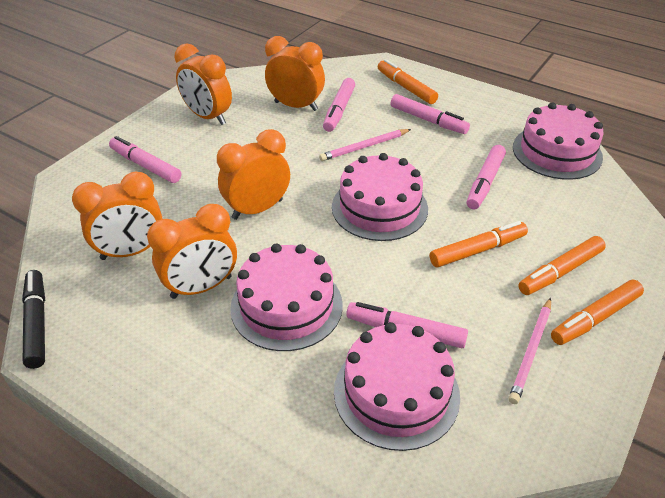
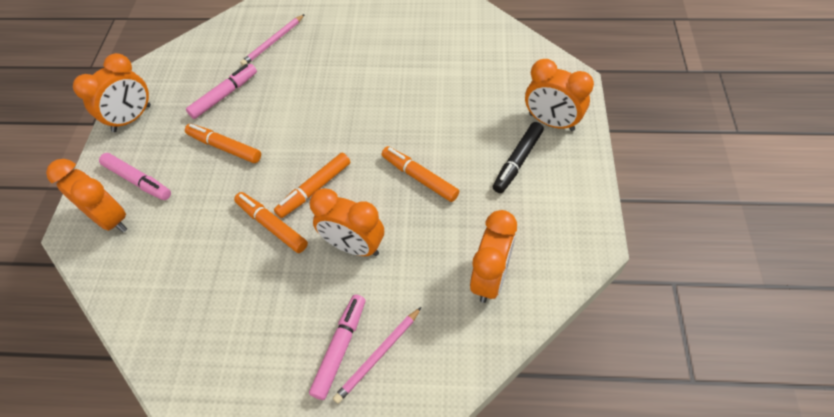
pink cake: [230,243,343,351] [332,153,428,241] [334,322,460,451] [513,103,604,180] = 4 -> none = 0
pink marker: [109,136,181,183] [323,78,355,132] [346,302,468,348] [391,94,470,134] [466,145,506,209] = 5 -> [99,153,171,200] [186,64,257,119] [309,295,366,400] = 3

